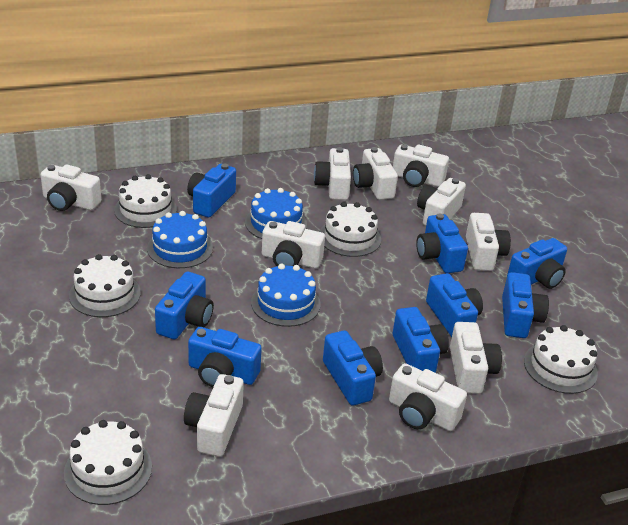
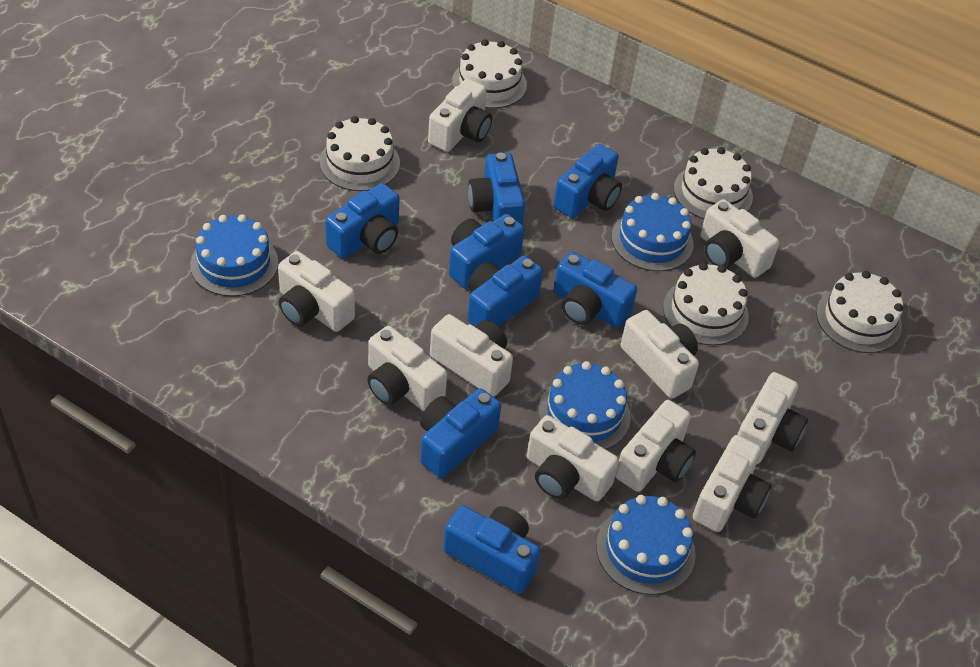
blue cake: [147,211,213,268] [245,188,307,239] [251,264,321,327] = 3 -> [190,214,278,296] [539,361,631,449] [596,495,696,595] [611,193,694,271] = 4
blue camera: [155,272,214,339] [187,164,236,218] [188,327,262,387] [323,330,383,406] [393,307,449,373] [416,213,468,273] [426,273,483,337] [502,272,549,338] [507,238,567,289] = 9 -> [325,183,400,258] [420,388,501,478] [443,506,541,594] [449,214,524,289] [467,256,543,327] [468,153,525,225] [553,144,622,218] [553,251,637,328] = 8

